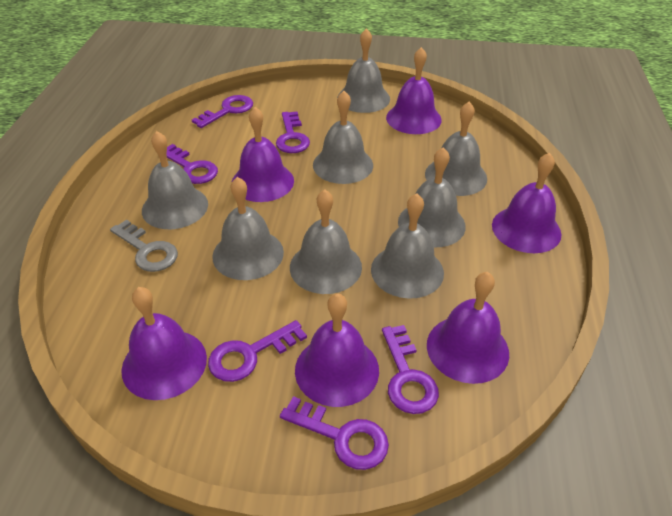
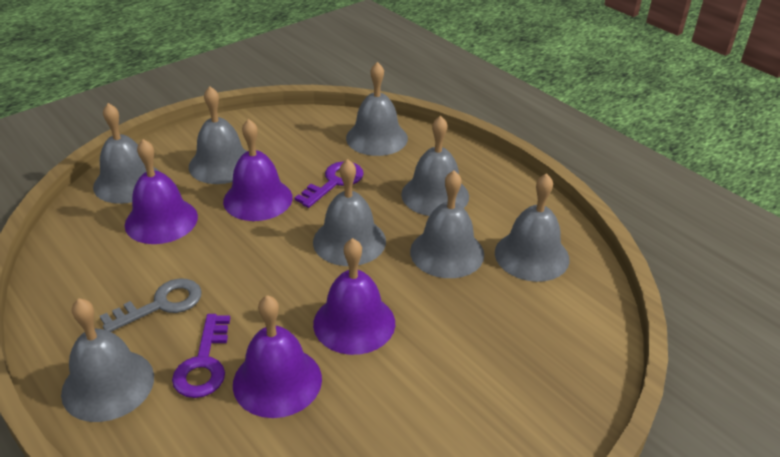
purple bell: [121,287,207,400] [231,107,294,202] [295,293,379,407] [386,47,442,134] [427,272,509,384] [492,153,561,253] = 6 -> [125,139,198,244] [223,119,293,221] [233,295,322,418] [313,238,395,355] = 4
purple key: [167,144,218,184] [192,95,253,128] [208,320,307,382] [276,112,310,153] [280,396,389,470] [382,325,439,414] = 6 -> [172,314,230,398] [295,161,364,208] = 2

